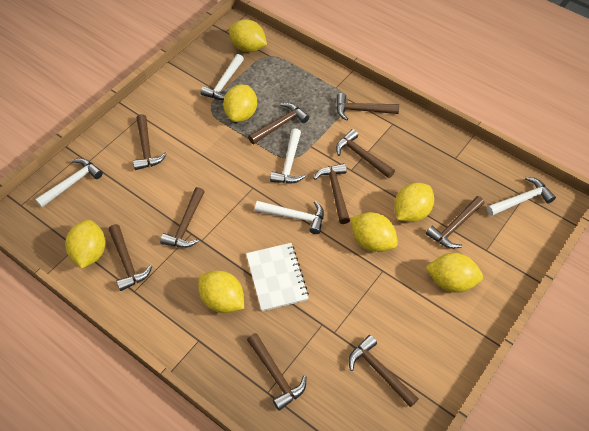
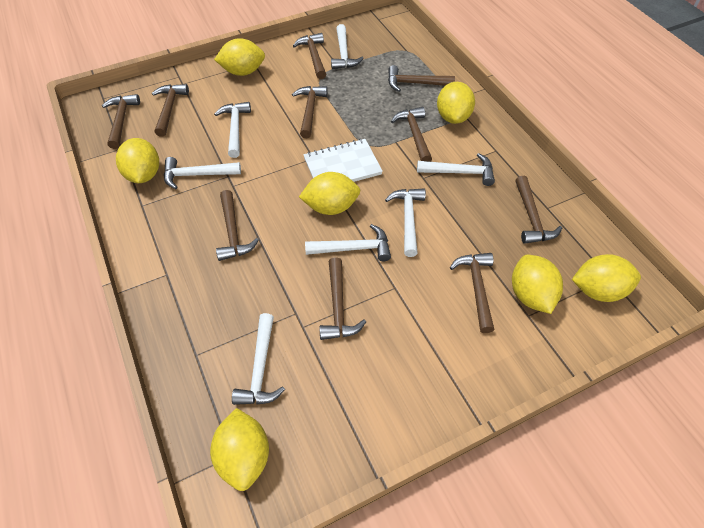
white hammer: [35,158,103,208] [200,54,244,100] [255,201,324,234] [270,128,306,183] [487,177,556,216] = 5 -> [164,157,241,189] [214,102,251,158] [232,313,285,405] [305,224,391,261] [331,24,364,69] [385,188,426,257] [417,153,495,186] = 7

